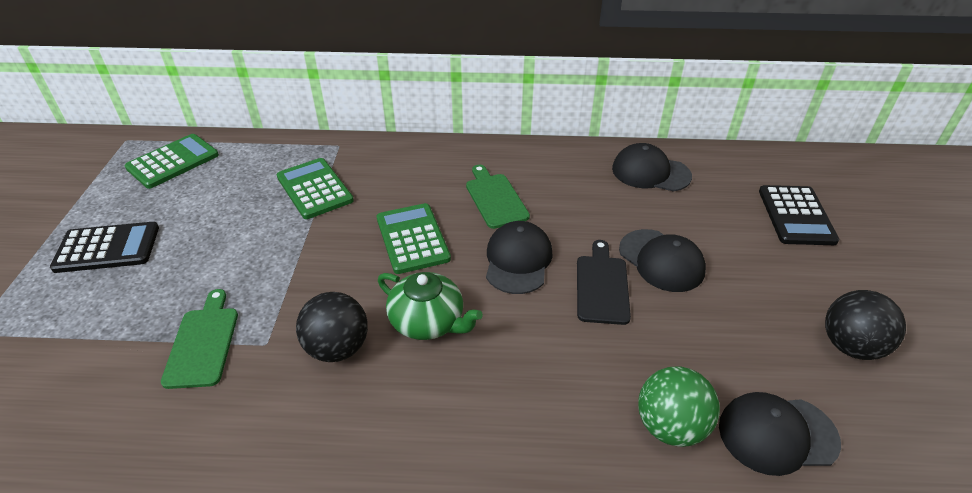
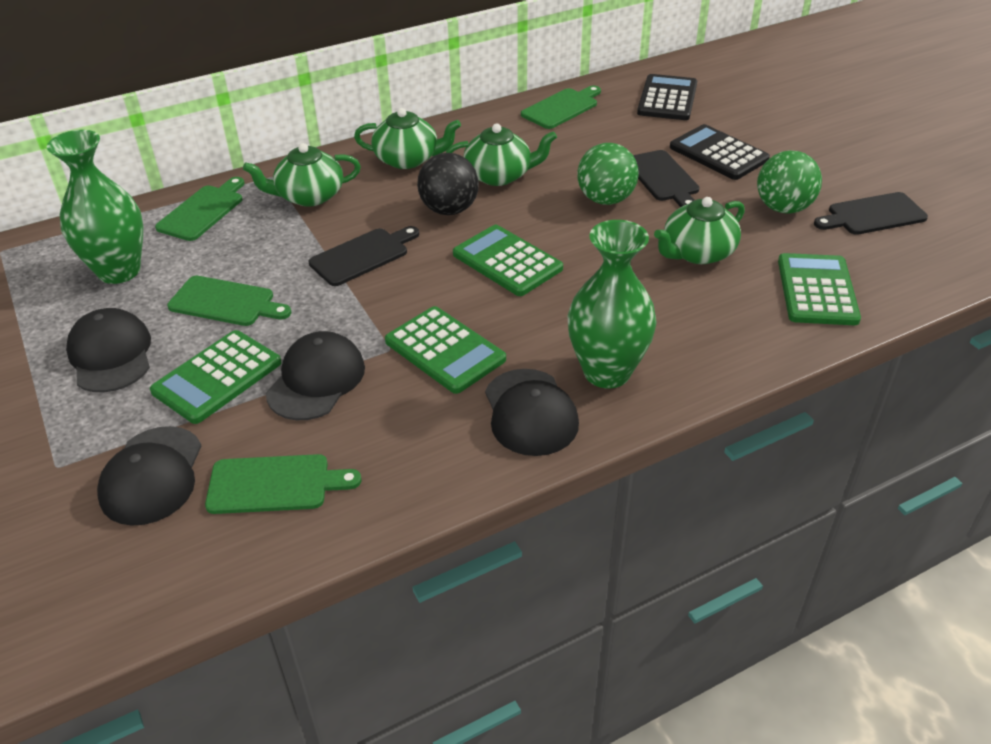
black ball: [296,292,368,362] [825,290,906,360] = 2 -> [417,153,479,215] = 1
black cutting board: [577,240,631,325] = 1 -> [309,226,419,286] [633,150,700,207] [814,192,928,235] = 3
green ball: [638,367,720,447] = 1 -> [577,143,639,205] [757,151,822,214] = 2
green calculator: [125,134,219,189] [277,158,354,219] [377,203,451,274] = 3 -> [150,330,282,424] [385,306,506,394] [453,225,563,296] [778,253,861,325] = 4
green cutting board: [161,289,238,389] [466,165,530,229] = 2 -> [155,177,244,241] [167,276,292,326] [205,454,362,514] [521,86,601,129] = 4
green teapot: [378,272,483,340] = 1 -> [243,143,361,206] [354,108,461,169] [446,123,557,186] [654,197,745,264] = 4
green vase: none = 0 -> [47,130,143,284] [567,220,657,388] = 2

